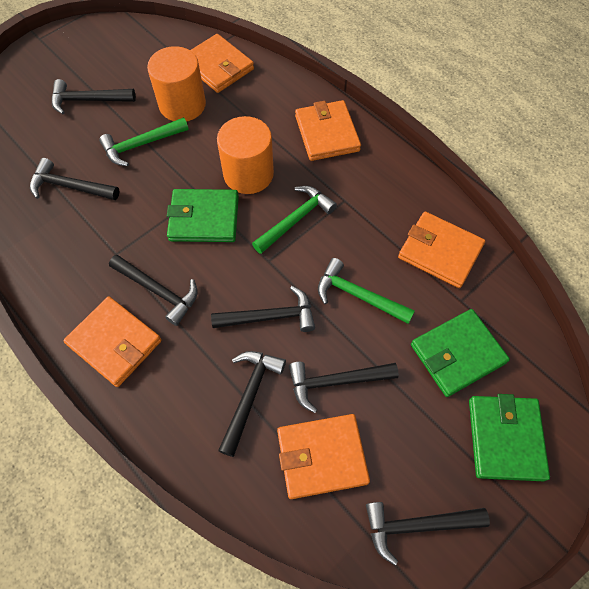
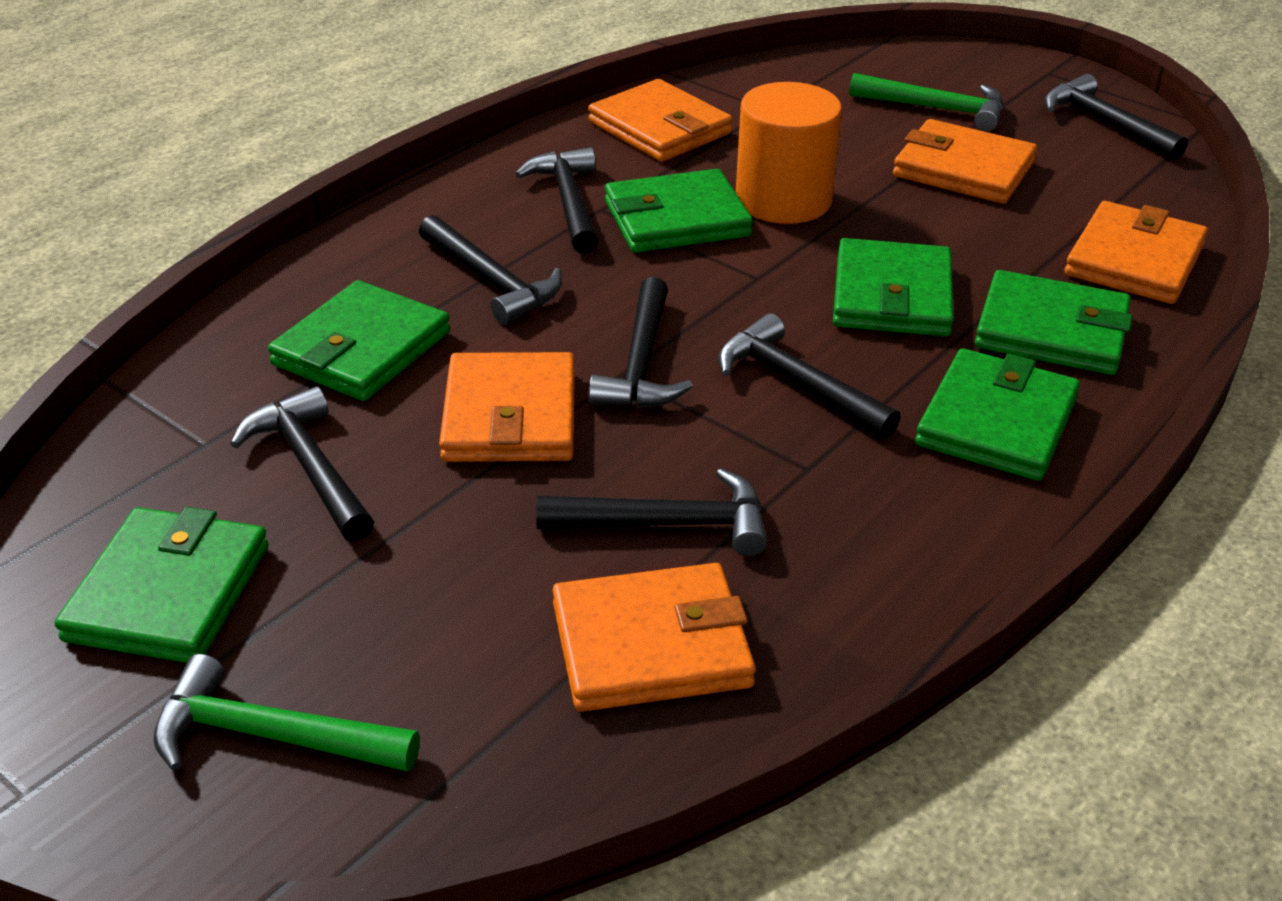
green hammer: [99,117,189,166] [252,186,337,254] [318,258,415,324] = 3 -> [153,654,420,772] [849,73,1003,132] = 2
green wallet: [167,189,239,242] [411,309,510,397] [469,394,550,481] = 3 -> [55,507,268,663] [268,280,450,401] [605,169,753,253] [833,238,954,337] [915,348,1080,481] [975,270,1133,375] = 6
orange cylinder: [147,46,206,121] [217,116,274,194] = 2 -> [736,82,842,224] = 1

